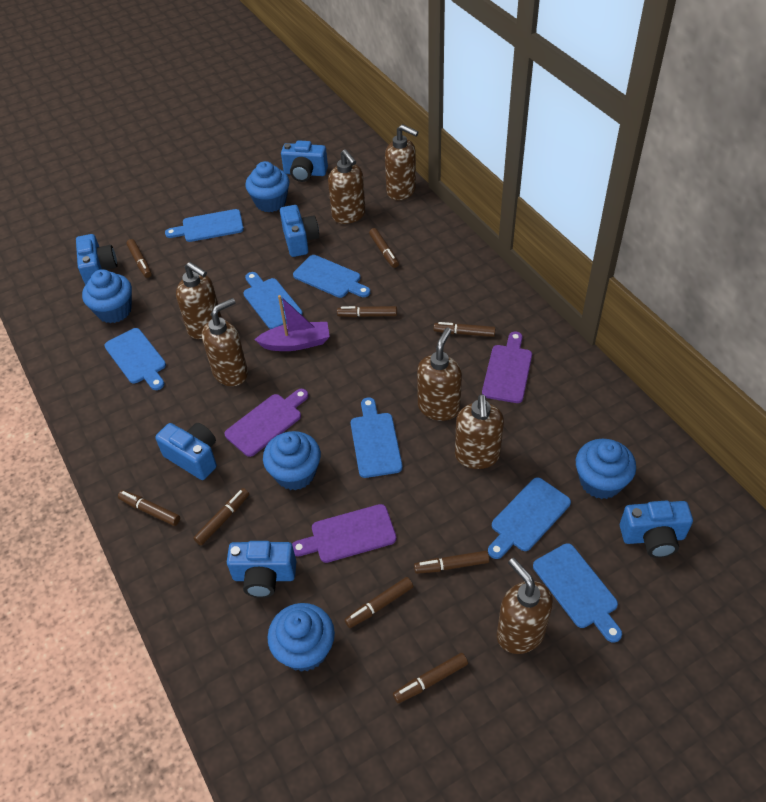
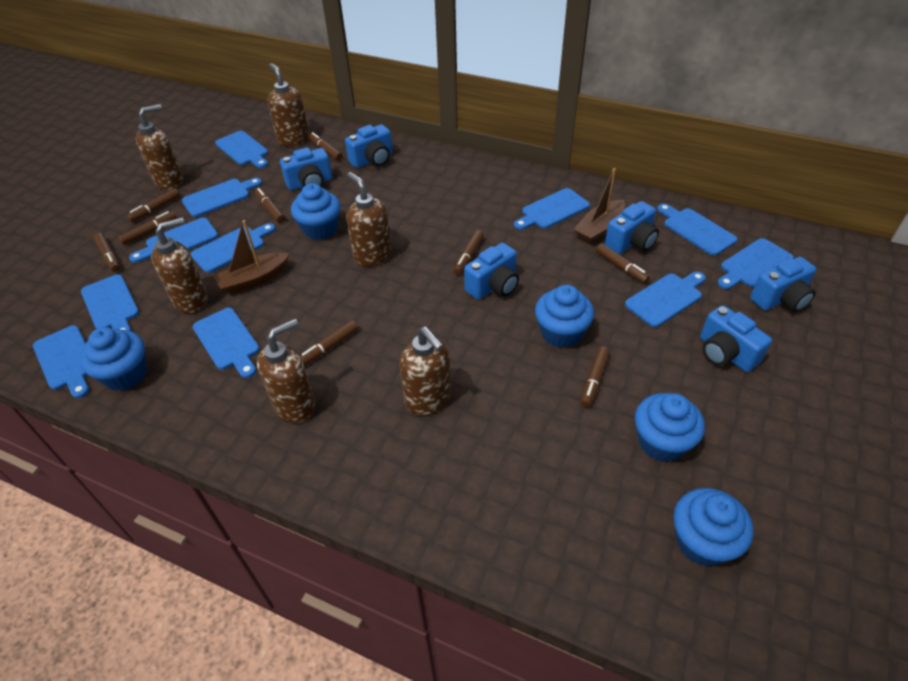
blue cutting board: [104,328,166,390] [165,209,244,242] [243,272,303,329] [293,255,370,298] [351,397,403,478] [488,477,571,559] [533,543,622,643] = 7 -> [33,325,89,398] [81,274,139,331] [129,218,218,263] [182,178,262,217] [191,223,275,273] [192,308,260,378] [215,131,268,168] [514,188,590,230] [625,272,706,327] [657,203,738,256] [718,238,794,289] = 11
brown boat: none = 0 -> [213,220,290,294] [574,168,625,244] = 2
brown soap dispenser: [176,262,222,339] [202,298,248,386] [328,149,366,224] [385,124,418,200] [417,328,462,421] [455,394,504,469] [497,558,553,654] = 7 -> [136,104,183,190] [151,217,207,313] [257,318,315,423] [267,63,309,146] [346,172,392,267] [399,326,451,415] = 6
purple boat: [255,295,330,351] = 1 -> none = 0
purple cutting board: [224,389,308,457] [292,504,397,563] [482,332,532,403] = 3 -> none = 0

